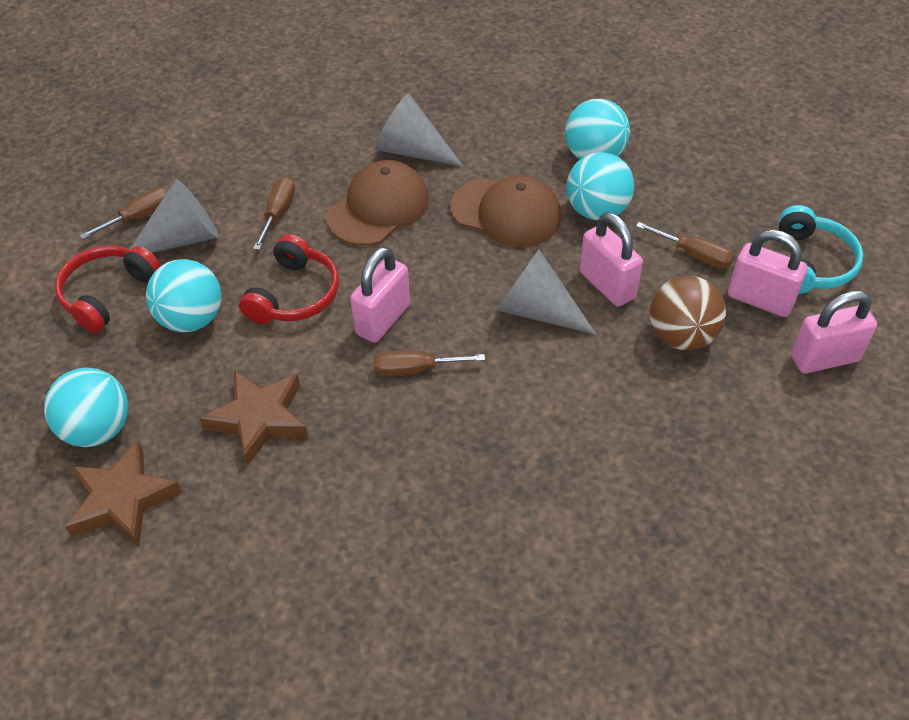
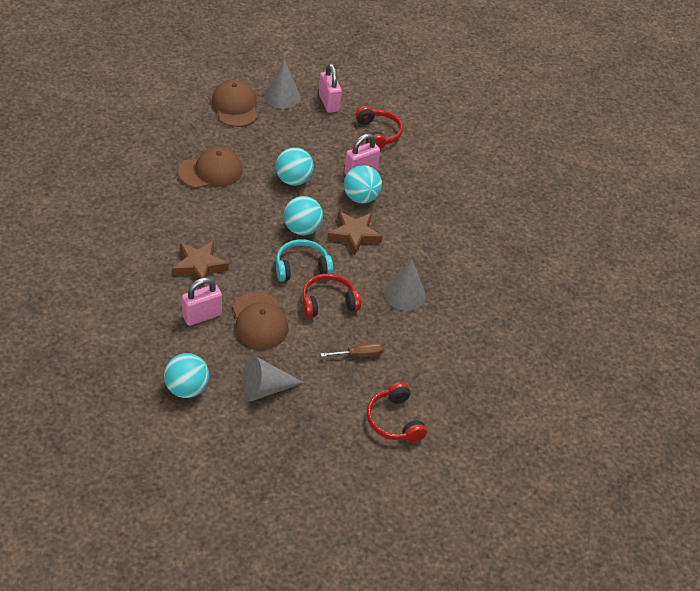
brown ball: [649,276,726,350] = 1 -> none = 0
brown cap: [326,160,429,246] [451,175,561,247] = 2 -> [178,147,243,188] [212,80,258,127] [232,292,289,349] = 3
brown screwdriver: [79,187,168,240] [253,177,295,250] [373,351,485,376] [636,222,734,268] = 4 -> [321,342,384,357] = 1
pink padlock: [350,247,410,343] [580,212,643,307] [728,230,807,317] [791,290,877,373] = 4 -> [182,277,222,326] [319,63,342,113] [344,134,380,175] = 3
red headphones: [55,245,161,333] [239,234,339,324] = 2 -> [302,273,361,318] [355,106,403,149] [367,382,427,442] = 3

